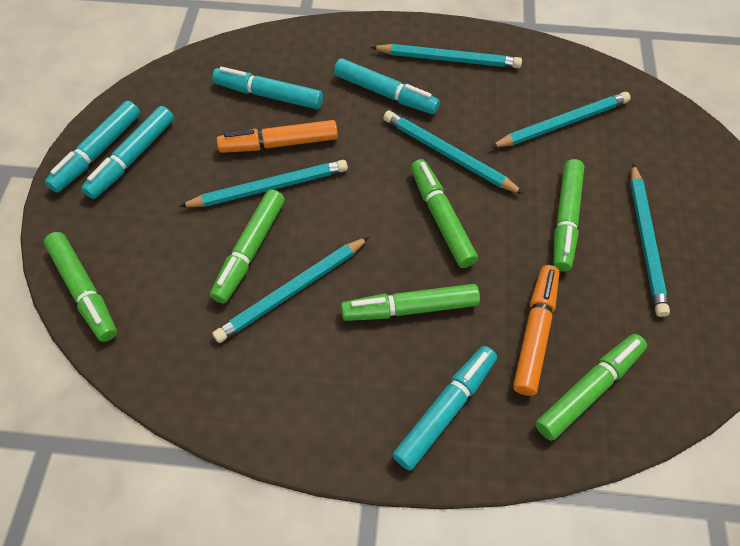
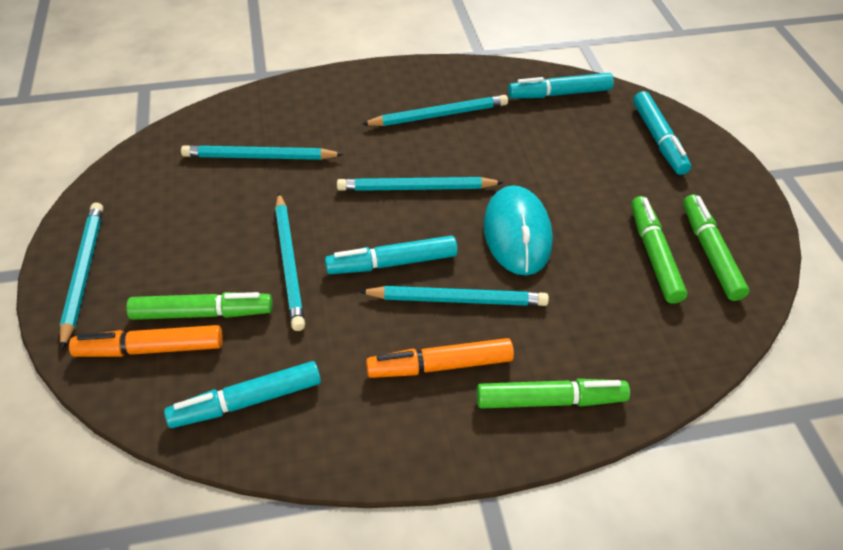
green marker: [44,232,117,342] [210,189,285,303] [341,284,480,321] [411,159,478,268] [535,334,647,441] [553,159,584,272] = 6 -> [126,292,273,320] [476,379,630,409] [631,196,687,304] [683,194,749,301] = 4
turquoise marker: [45,101,140,193] [81,106,174,199] [212,67,323,109] [334,58,440,114] [393,346,497,471] = 5 -> [164,361,321,428] [325,236,457,274] [508,73,614,99] [633,91,691,175] = 4
turquoise mouse: none = 0 -> [483,185,553,275] = 1

